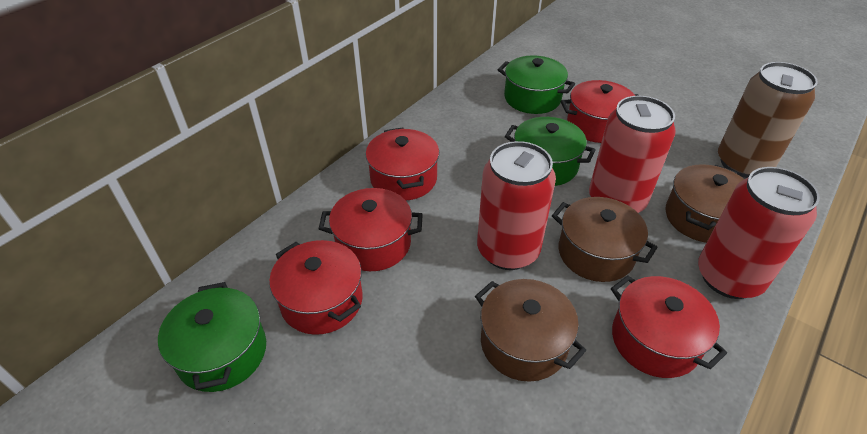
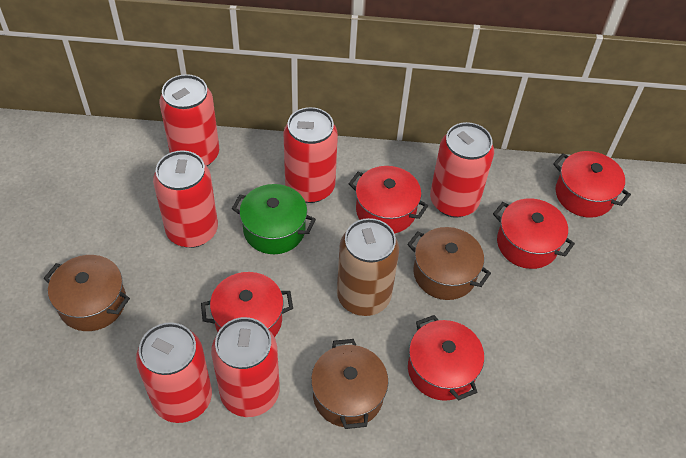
green pot: [158,282,266,392] [498,55,575,114] [505,117,596,186] = 3 -> [232,184,316,254] = 1
red can: [477,141,556,270] [589,96,676,213] [698,167,820,299] = 3 -> [136,322,212,423] [153,150,218,248] [159,74,219,166] [211,317,280,417] [283,107,338,203] [430,122,494,218] = 6

